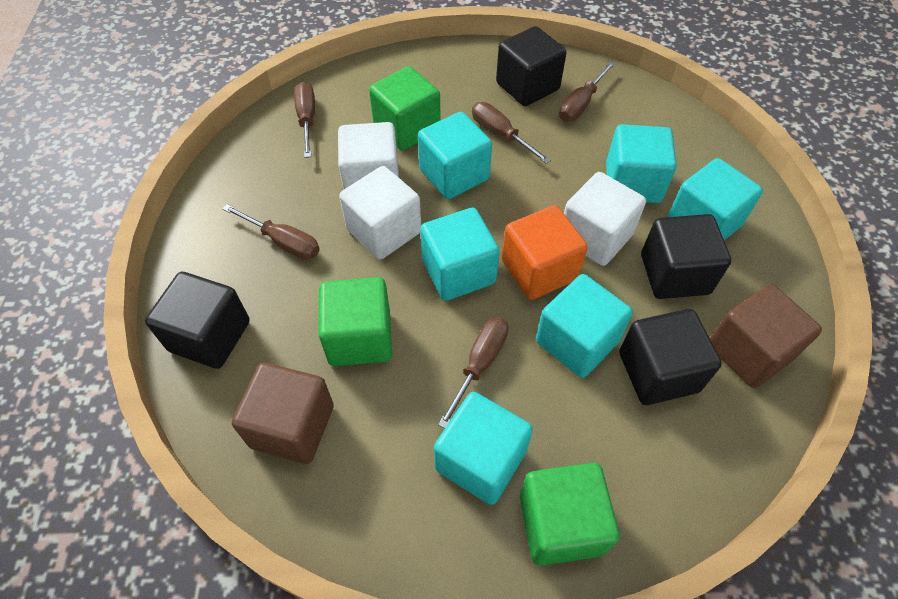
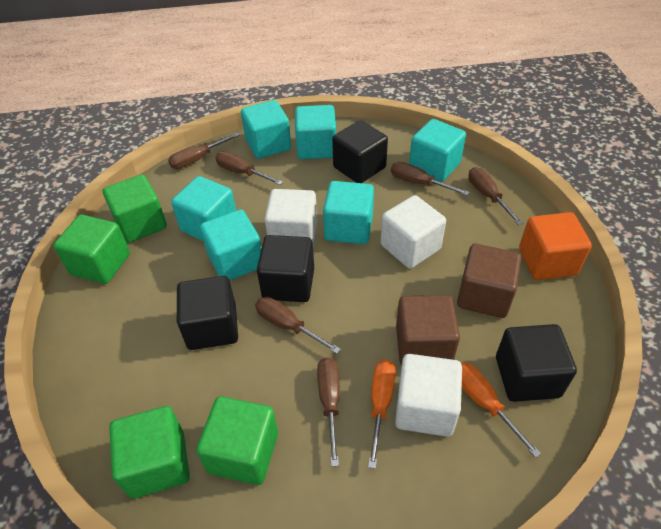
brown screwdriver: [223,204,320,260] [294,82,315,158] [438,317,509,429] [472,102,551,164] [559,62,615,122] = 5 -> [168,133,240,169] [215,151,283,185] [255,297,341,354] [317,358,340,467] [391,162,470,196] [468,167,523,225] = 6
green cube: [318,277,392,366] [369,66,441,151] [520,463,620,566] = 3 -> [53,215,130,284] [103,174,167,243] [109,406,190,499] [196,396,278,485] = 4
orange screwdriver: none = 0 -> [368,360,396,469] [461,362,541,458] = 2

